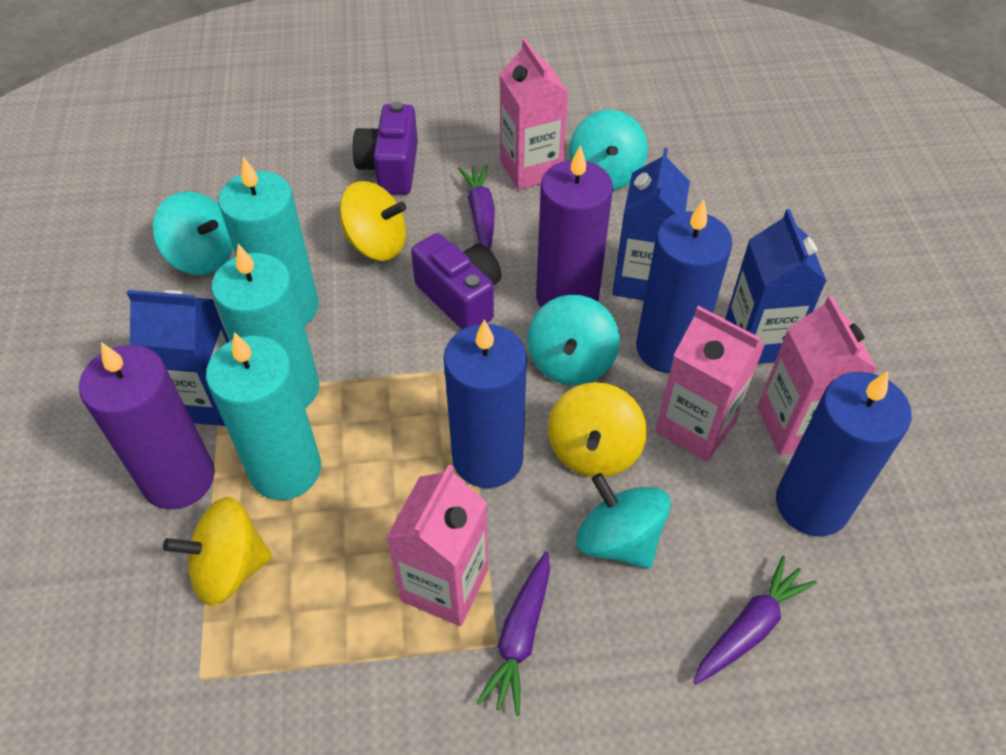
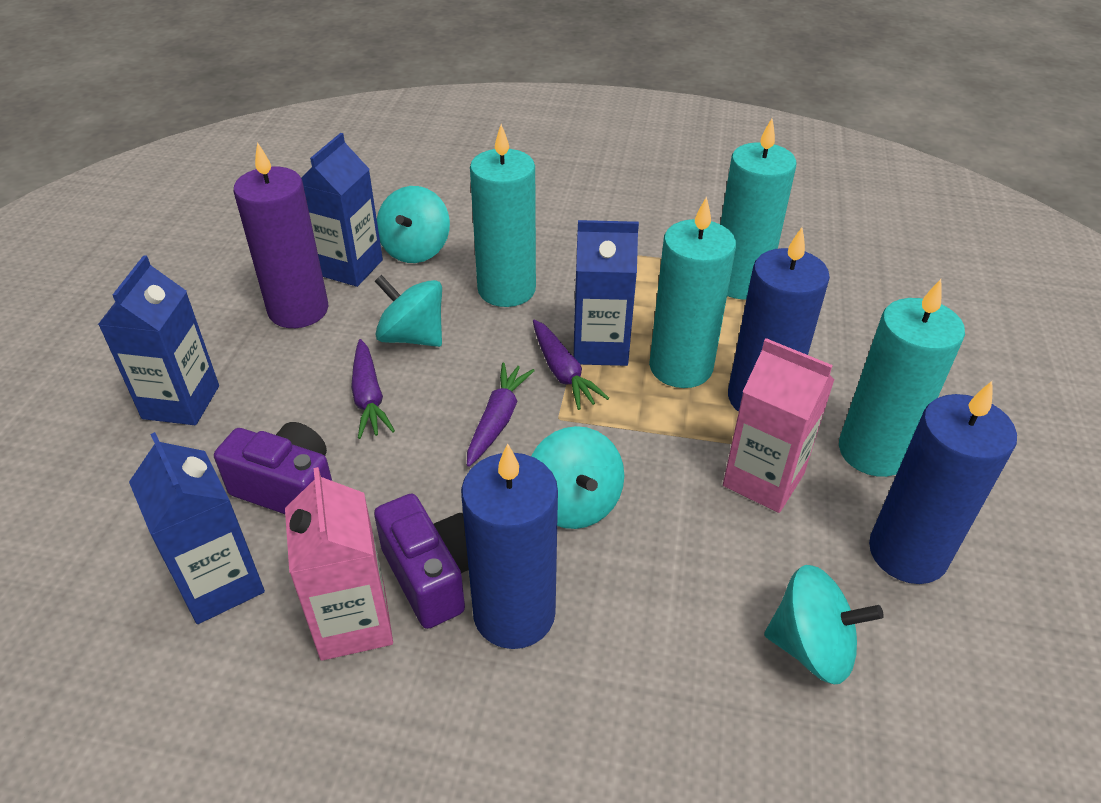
blue carton: [127,290,229,426] [612,148,690,300] [725,209,827,364] = 3 -> [98,255,219,425] [129,432,265,624] [301,133,383,287] [574,220,639,366] = 4
pink carton: [386,465,488,626] [500,38,569,190] [656,306,765,462] [757,295,877,455] = 4 -> [285,467,393,661] [723,338,835,513] = 2
purple candle: [79,342,215,509] [536,145,613,307] = 2 -> [234,142,328,328] = 1
turquoise candle: [206,332,321,500] [211,244,319,408] [218,157,319,326] = 3 -> [470,124,536,307] [649,196,736,388] [720,119,796,299] [839,279,965,477] = 4
yellow spinning top: [163,497,273,606] [339,181,406,261] [548,382,647,477] = 3 -> none = 0

